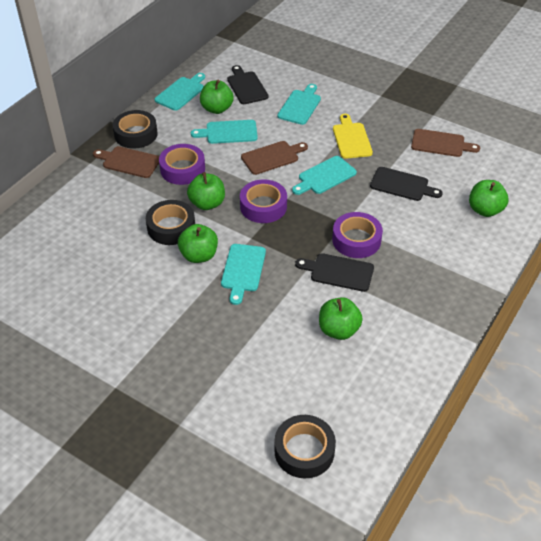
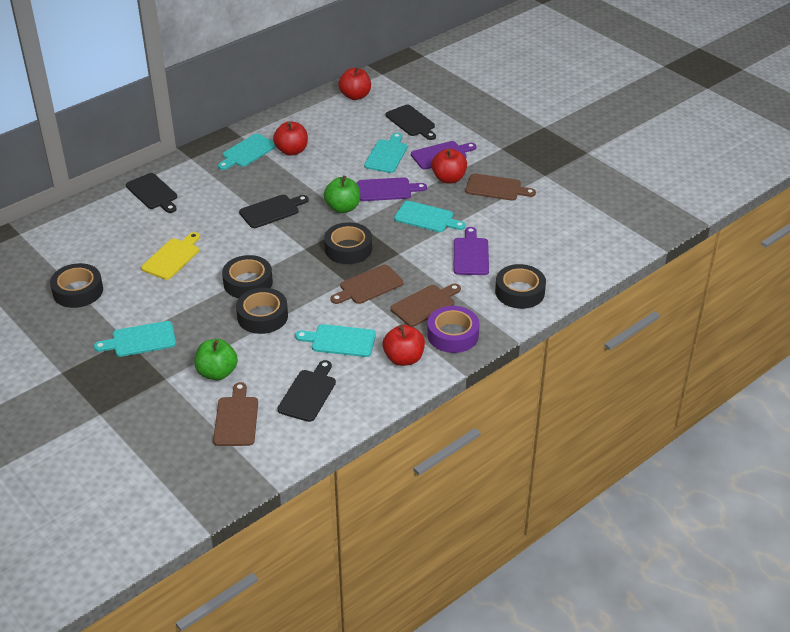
black cutting board: [227,65,269,104] [295,253,374,292] [370,167,443,201] = 3 -> [126,173,177,213] [239,195,309,228] [277,360,336,422] [385,105,436,140] = 4
black tape: [112,110,158,149] [146,200,195,245] [274,415,336,479] = 3 -> [50,263,103,308] [222,255,273,298] [236,288,288,334] [324,222,372,264] [495,264,546,309] = 5
brown cutting board: [93,146,159,178] [241,141,308,175] [411,129,480,157] = 3 -> [213,382,258,446] [331,265,403,304] [391,284,461,327] [465,173,536,201] = 4
green apple: [178,224,218,263] [187,172,225,210] [200,80,234,114] [319,297,363,340] [469,180,509,217] = 5 -> [194,339,238,380] [324,175,360,213] = 2
purple cutting board: none = 0 -> [357,177,427,201] [411,141,476,170] [454,227,489,275] = 3
purple tape: [159,144,205,185] [240,180,287,223] [332,212,383,258] = 3 -> [427,306,479,353] = 1
red apple: none = 0 -> [273,121,308,156] [339,67,371,100] [383,325,425,366] [431,148,467,183] = 4

